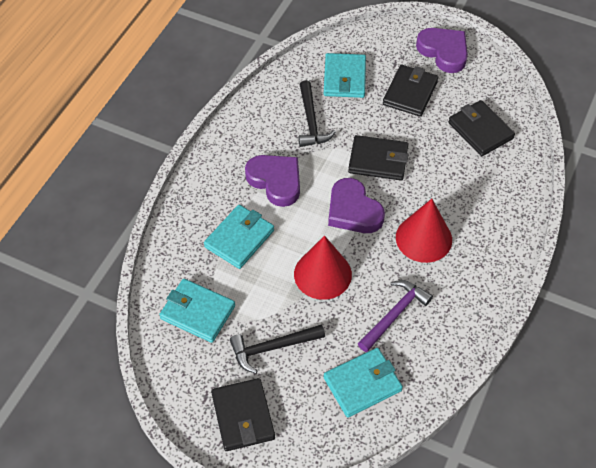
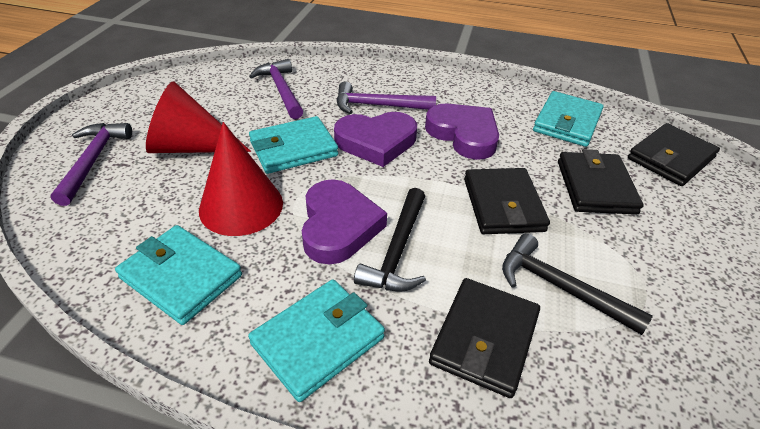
purple hammer: [358,280,433,352] = 1 -> [51,123,132,206] [249,59,303,119] [337,81,436,114] = 3

